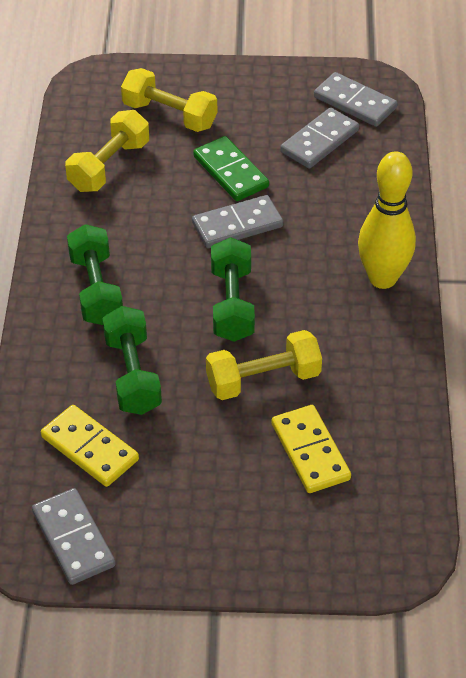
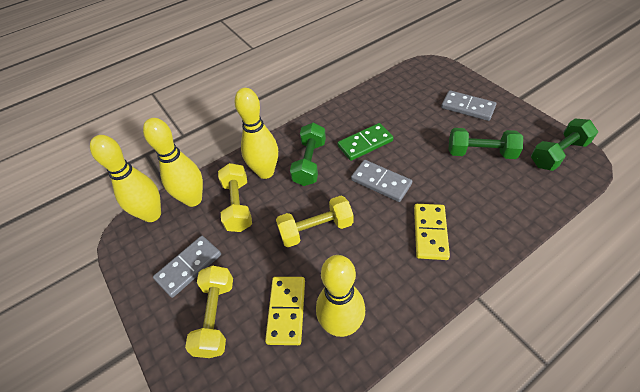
grey domino: [32,488,115,585] [192,195,283,248] [280,107,359,169] [314,72,397,127] = 4 -> [153,236,221,298] [351,160,412,202] [441,90,496,121] = 3
yellow bowling pin: [358,151,416,289] = 1 -> [90,135,161,222] [143,118,203,207] [235,88,278,179] [316,255,365,337] = 4

